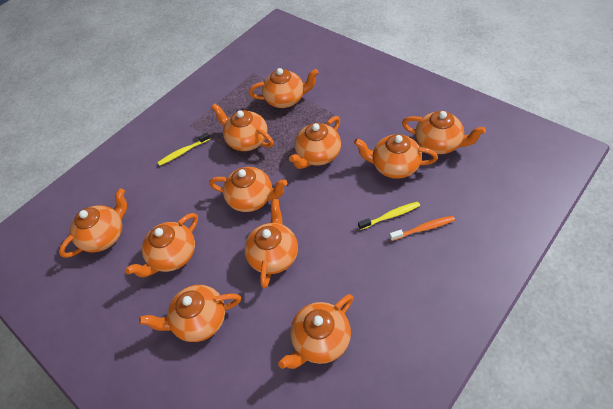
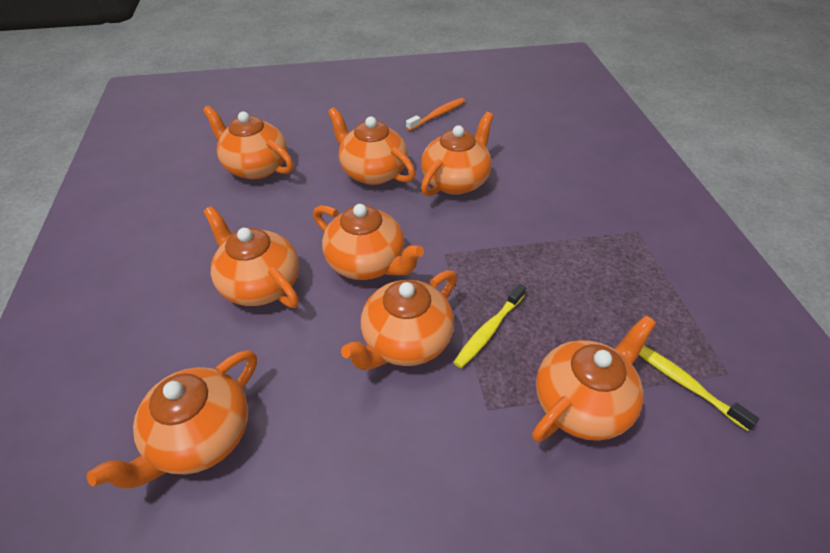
orange teapot: [59,188,127,258] [125,213,198,277] [139,285,241,342] [209,167,287,212] [212,104,274,151] [244,199,298,288] [249,68,319,108] [278,294,353,369] [289,116,341,169] [354,134,438,179] [402,111,486,154] = 11 -> [87,350,257,488] [203,106,294,179] [203,206,299,308] [313,204,424,280] [328,107,416,185] [341,270,457,370] [421,112,494,197] [532,315,656,442] = 8

